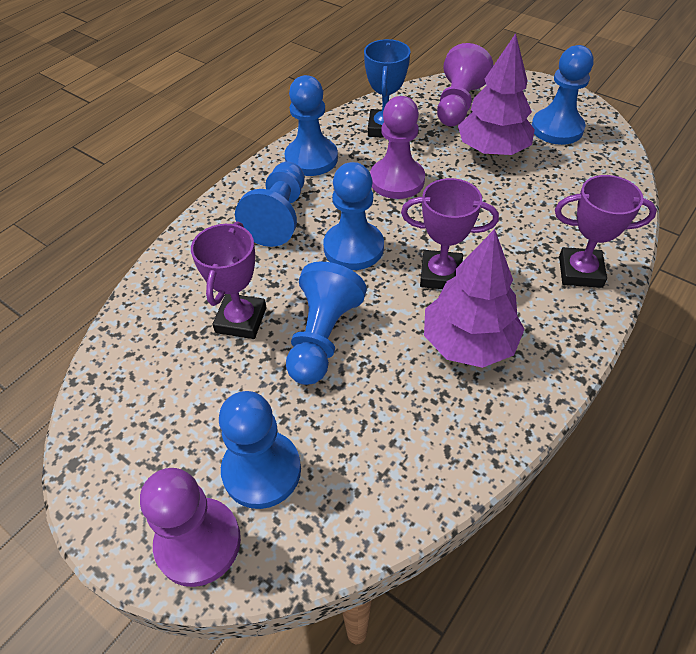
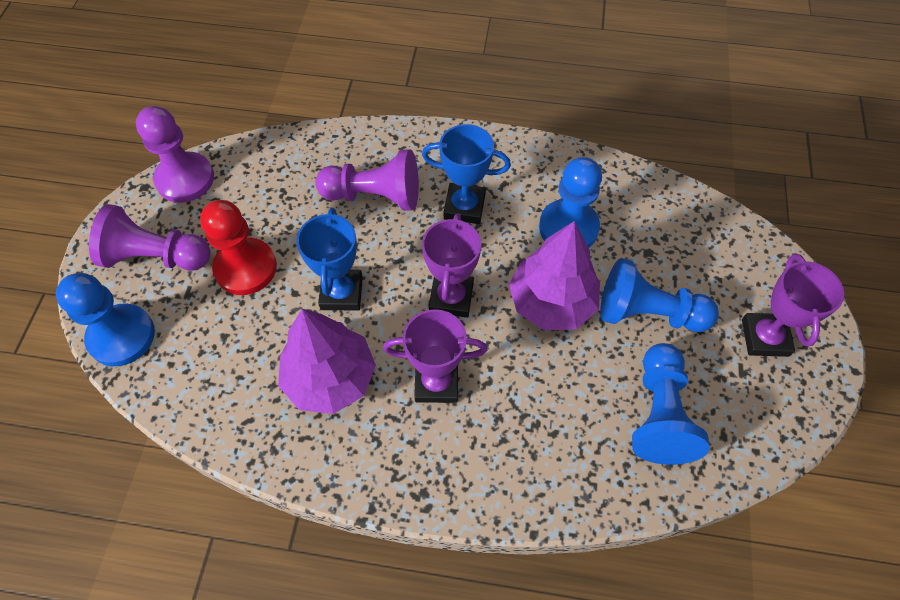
blue pawn: [219,391,301,509] [235,161,304,247] [284,75,338,176] [286,262,367,385] [323,162,384,270] [532,45,594,145] = 6 -> [56,273,155,367] [539,157,602,248] [600,258,719,332] [632,343,710,465] = 4
blue trophy: [364,39,410,138] = 1 -> [296,208,363,310] [422,124,511,224] = 2
red pawn: none = 0 -> [200,200,277,295] = 1

